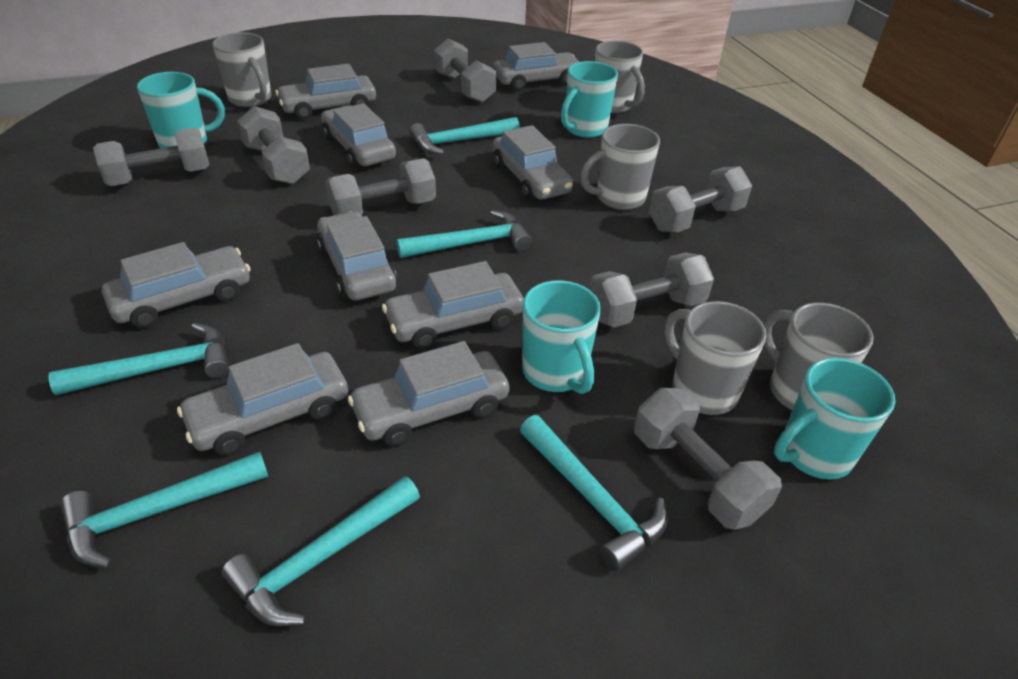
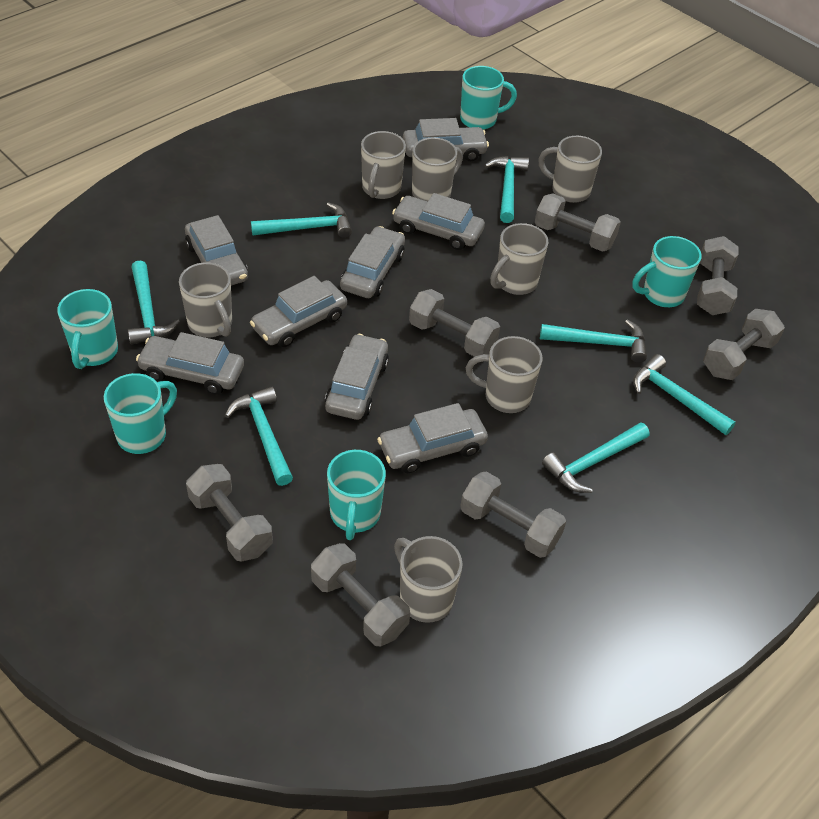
grey car: [102,242,251,328] [177,343,348,455] [275,63,376,119] [317,211,397,301] [321,103,396,168] [348,341,509,446] [382,261,524,349] [492,125,573,200] [493,42,579,91] = 9 -> [136,332,244,395] [185,215,248,286] [250,276,347,347] [325,334,389,420] [340,226,405,298] [377,403,488,473] [392,193,485,250] [403,118,489,161] = 8
grey mug: [212,32,271,107] [580,124,660,210] [595,41,645,113] [664,301,766,415] [763,303,873,410] = 5 -> [179,262,232,337] [361,131,406,199] [394,536,462,623] [412,137,463,201] [466,336,542,413] [490,223,548,295] [538,136,602,203] = 7
turquoise hammer: [48,323,229,395] [60,451,269,568] [221,476,420,626] [396,210,532,258] [409,117,520,155] [520,415,668,571] = 6 -> [128,260,180,345] [225,387,293,486] [251,202,352,238] [484,156,529,223] [540,319,647,363] [542,422,649,493] [633,354,736,435] = 7
turquoise mug: [137,72,225,148] [522,280,601,394] [561,61,618,138] [774,358,895,480] = 4 -> [57,289,118,369] [104,373,177,454] [327,450,386,540] [460,66,517,129] [632,236,702,307] = 5

